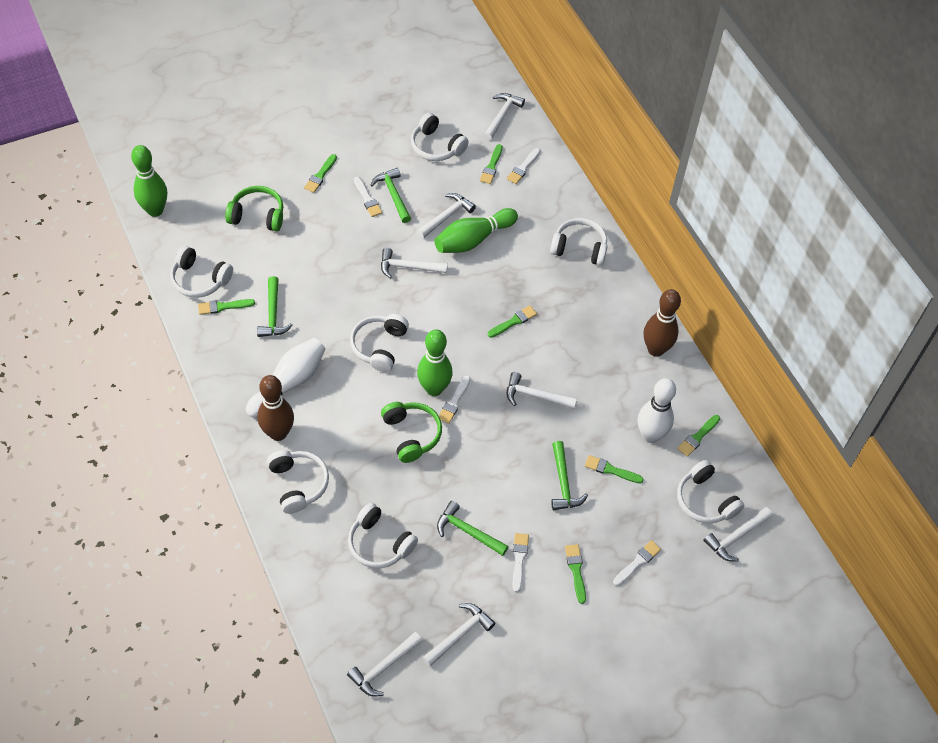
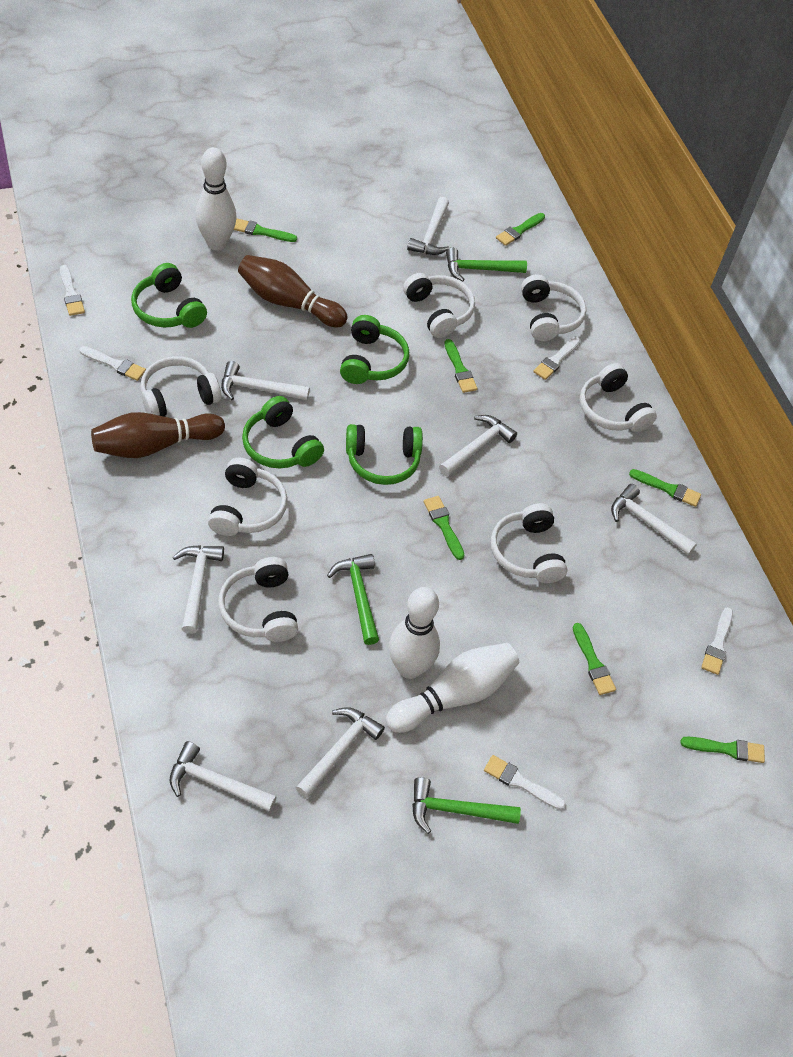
green bowling pin: [131,145,167,217] [417,329,453,396] [434,208,518,253] = 3 -> none = 0
green hammer: [257,276,293,337] [371,168,411,223] [437,501,509,556] [551,441,588,510] = 4 -> [327,554,379,645] [412,777,521,834] [446,248,527,282] = 3
green headphones: [225,186,284,231] [381,402,442,463] = 2 -> [131,263,207,328] [242,396,324,469] [340,315,409,384] [346,424,423,485] = 4
white bowling pin: [246,338,326,418] [638,378,676,443] = 2 -> [196,147,237,250] [386,643,519,733] [389,587,440,679] = 3

